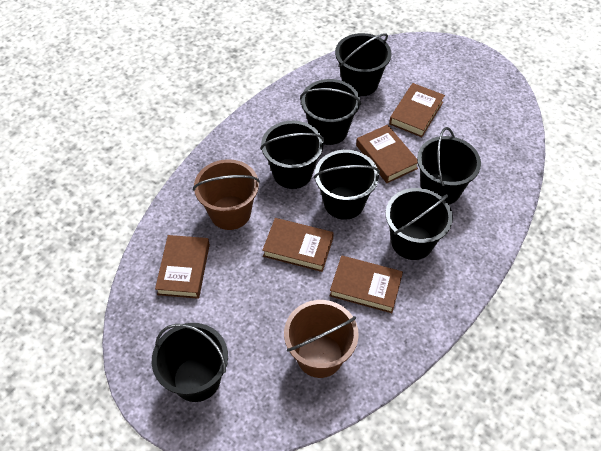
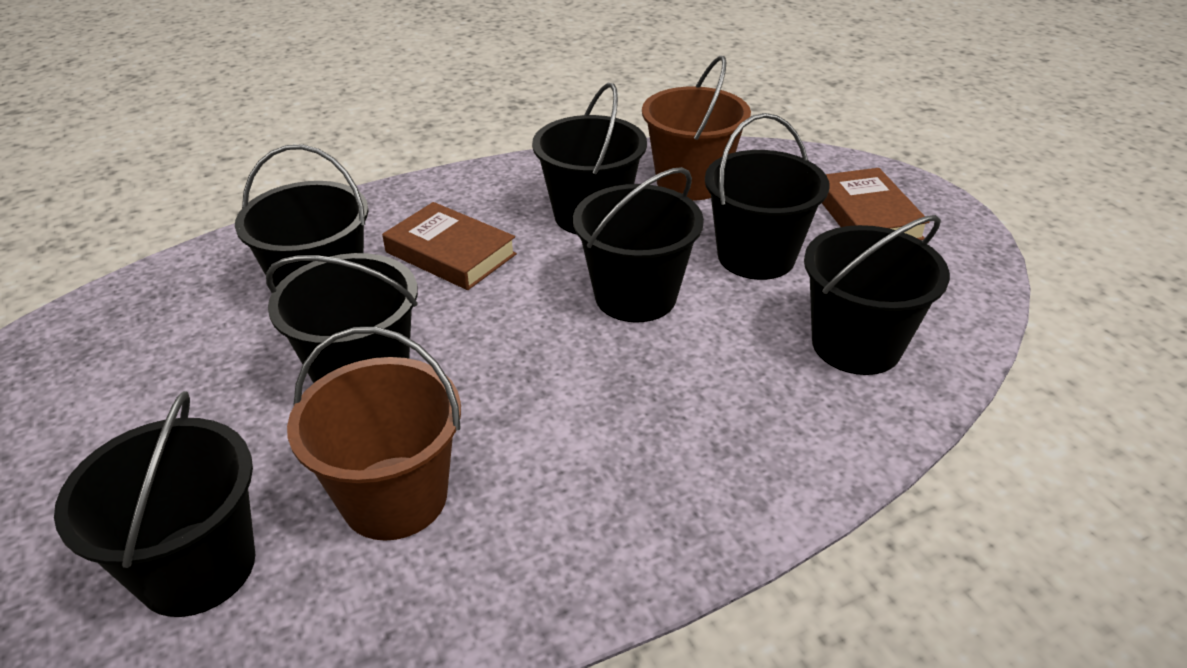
brown book: [155,235,210,299] [262,218,334,272] [330,255,403,313] [356,125,418,183] [389,83,445,137] = 5 -> [382,202,517,290] [822,168,930,240] = 2

